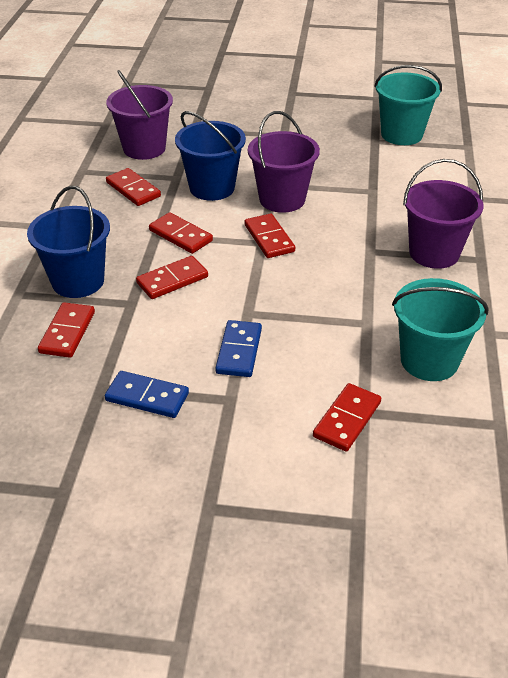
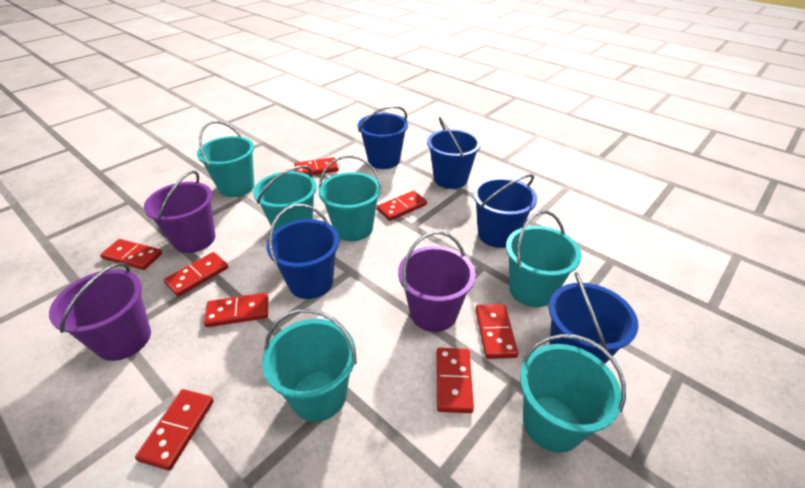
blue bucket: [27,186,110,298] [175,111,246,201] = 2 -> [267,204,339,299] [358,106,408,169] [427,117,481,189] [473,174,537,248] [549,272,639,364] = 5
blue domino: [105,371,189,418] [215,320,262,377] = 2 -> none = 0
red domino: [38,302,95,358] [106,168,161,206] [136,256,208,299] [149,212,213,254] [245,213,295,258] [313,383,381,452] = 6 -> [100,239,162,270] [135,389,214,471] [164,252,228,297] [204,293,268,327] [294,157,339,176] [377,191,427,221] [436,348,474,413] [475,304,518,359] = 8
turquoise bucket: [374,65,442,145] [392,278,489,381] = 2 -> [197,121,254,197] [253,165,317,232] [262,309,357,422] [319,155,382,241] [506,211,582,307] [520,334,626,453] = 6

